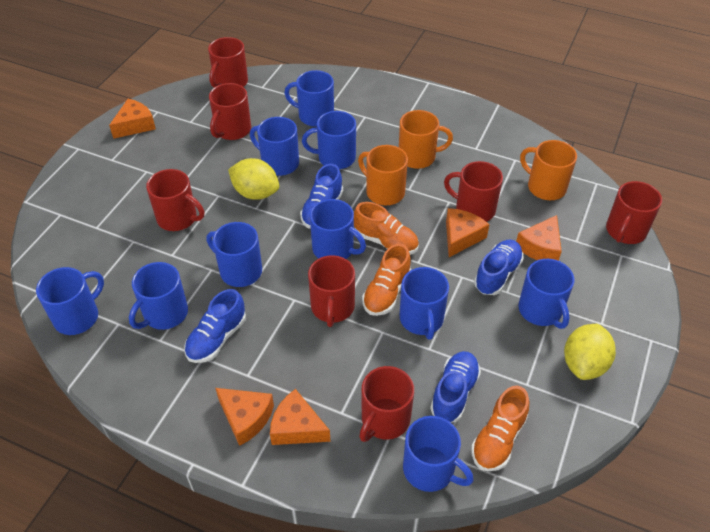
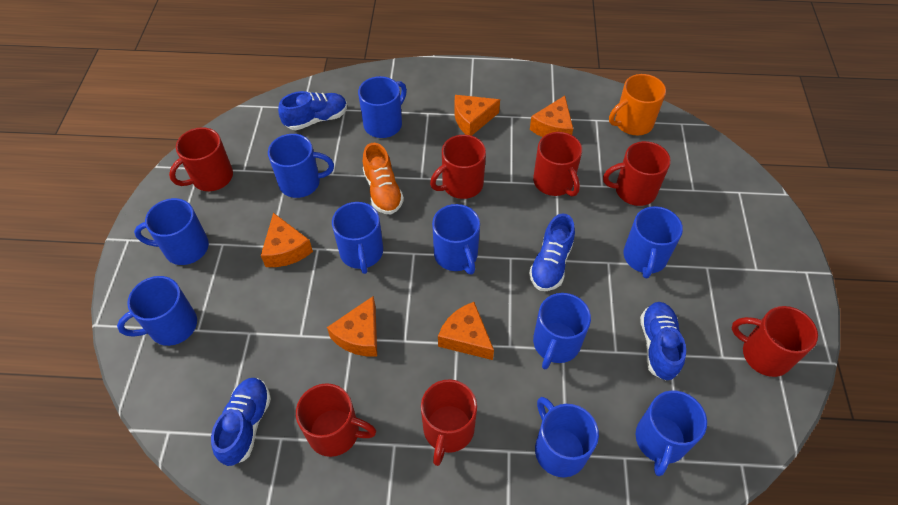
orange mug: [358,145,408,205] [399,110,453,169] [520,140,577,200] = 3 -> [609,74,666,135] = 1
orange shoe: [354,202,419,255] [362,244,411,316] [471,386,529,471] = 3 -> [363,143,404,214] = 1
yellow lemon: [228,158,279,200] [564,324,616,380] = 2 -> none = 0

